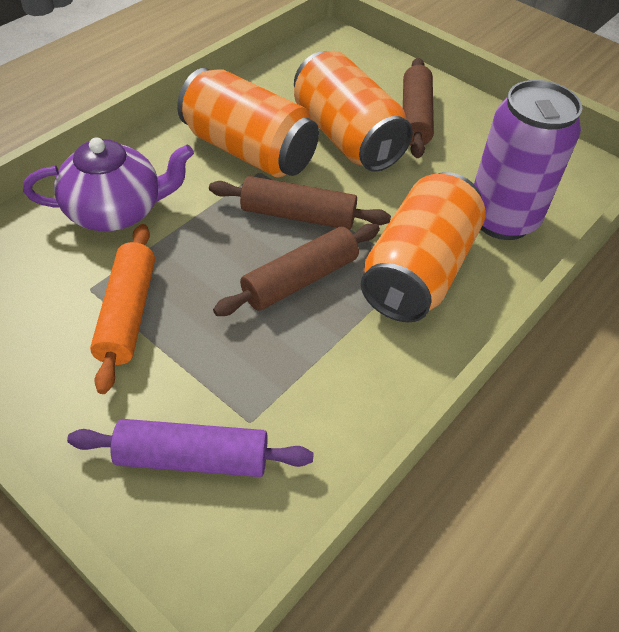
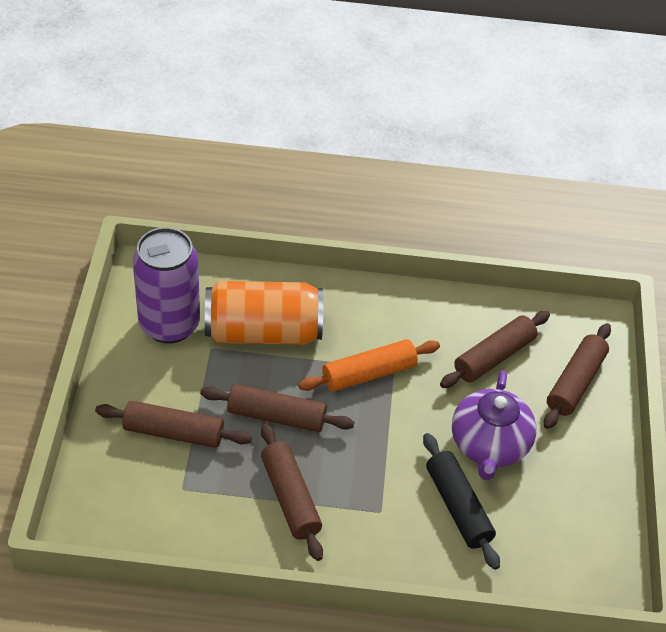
black rolling pin: none = 0 -> [423,433,500,570] = 1
brown rolling pin: [209,176,391,230] [213,224,380,316] [403,58,434,158] = 3 -> [95,401,252,448] [200,384,354,432] [261,423,323,561] [440,311,550,388] [544,323,611,429] = 5
orange can: [177,68,319,178] [294,51,413,172] [361,172,486,322] = 3 -> [205,281,323,345] = 1
purple rolling pin: [67,419,314,477] = 1 -> none = 0

